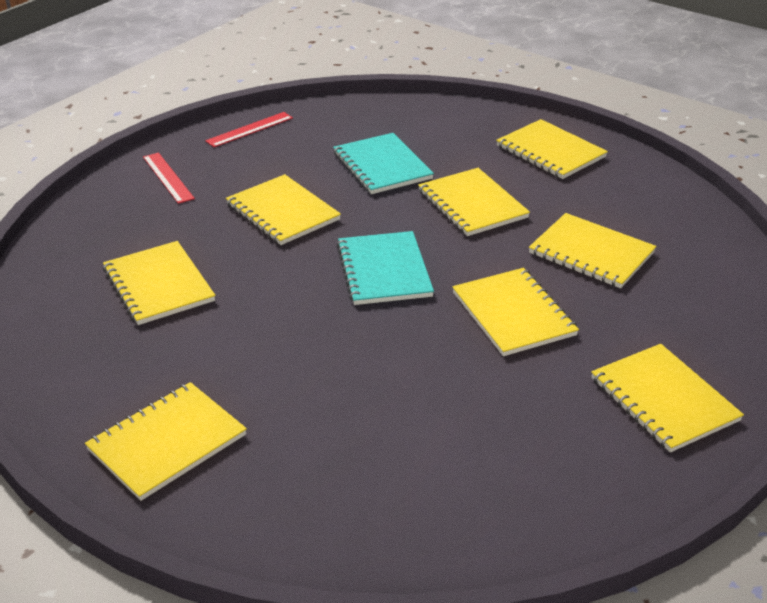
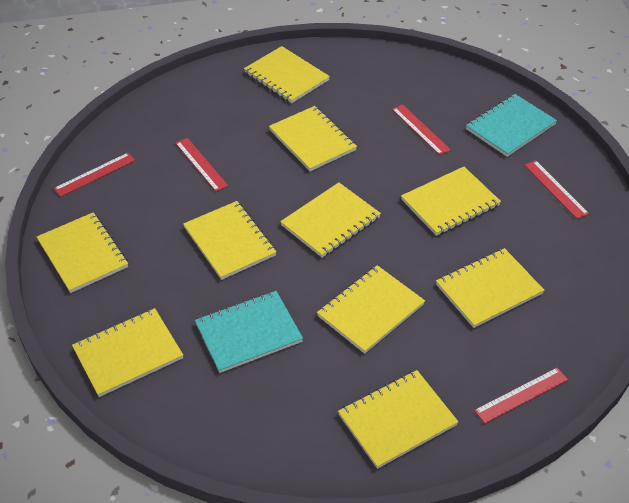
red ruler: [143,153,195,204] [205,112,293,147] = 2 -> [53,153,135,197] [175,138,228,192] [392,104,451,155] [474,367,568,424] [524,160,589,219] = 5
yellow notebook: [85,382,247,501] [103,241,216,325] [226,174,341,245] [418,168,530,236] [452,268,579,356] [496,119,608,179] [529,213,656,288] [591,344,744,452] = 8 -> [37,212,128,293] [72,308,183,397] [183,201,276,280] [244,46,330,103] [269,106,357,171] [280,182,381,258] [317,265,425,354] [338,370,458,469] [401,167,501,236] [436,248,545,328] = 10

